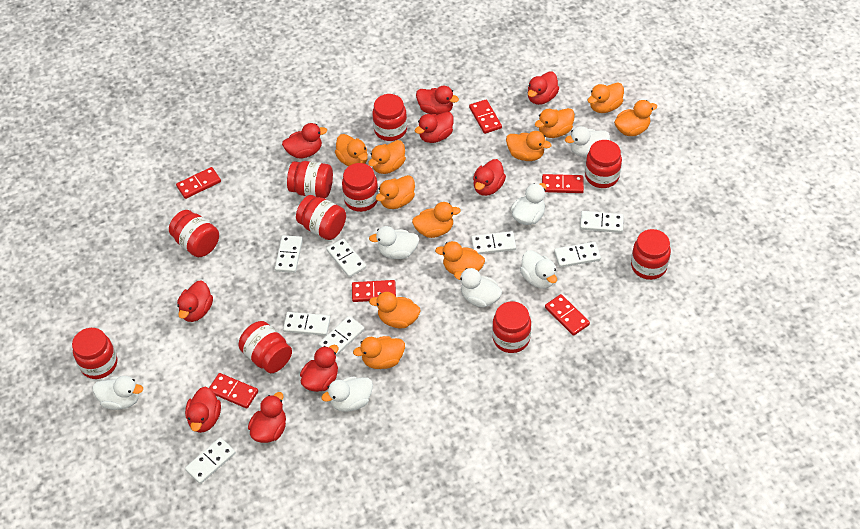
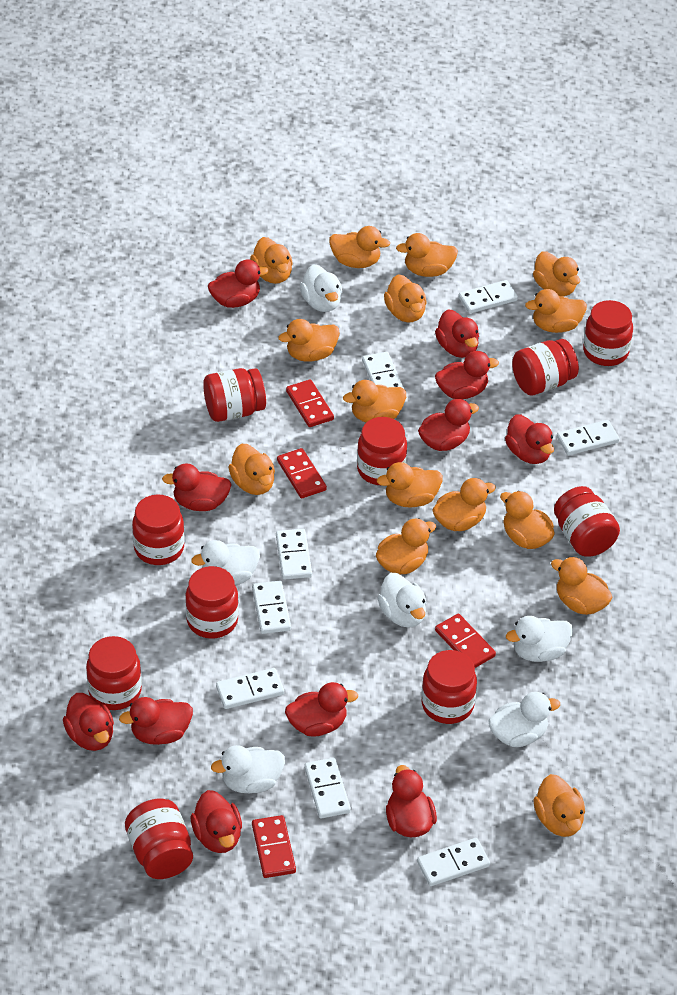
orange duck: [335,134,368,166] [353,336,405,369] [368,140,406,174] [369,292,421,329] [376,175,415,209] [412,202,461,238] [435,241,485,275] [506,131,551,161] [535,108,575,138] [587,82,624,113] [614,100,657,136] = 11 -> [228,444,275,495] [250,237,293,284] [278,319,340,362] [329,226,390,268] [343,380,406,422] [376,518,436,575] [377,462,443,508] [384,274,427,323] [396,233,458,277] [433,478,496,531] [500,491,555,549] [525,289,587,333] [533,251,580,296] [533,774,585,837] [551,557,613,615] = 15
red domino: [176,167,221,199] [209,373,258,409] [352,280,396,302] [469,100,502,134] [542,174,584,193] [545,294,590,336] = 6 -> [252,815,296,878] [277,448,327,498] [286,379,334,427] [435,614,496,668] = 4
red duck: [177,280,213,322] [185,387,221,433] [248,392,286,443] [282,123,327,159] [300,345,338,392] [415,112,454,143] [416,86,459,115] [473,159,506,196] [528,71,559,105] = 9 -> [63,693,114,751] [119,697,193,745] [162,464,232,511] [191,790,242,853] [208,259,269,308] [285,682,358,737] [386,765,437,837] [418,399,479,451] [435,309,479,358] [435,351,499,399] [505,415,554,464] = 11
white duck: [93,376,143,410] [321,376,373,412] [369,226,419,259] [454,268,502,307] [511,183,547,225] [520,250,557,289] [565,126,610,157] = 7 -> [191,540,260,585] [211,745,285,793] [300,264,342,312] [377,573,426,628] [488,692,560,747] [506,616,573,662] = 6

